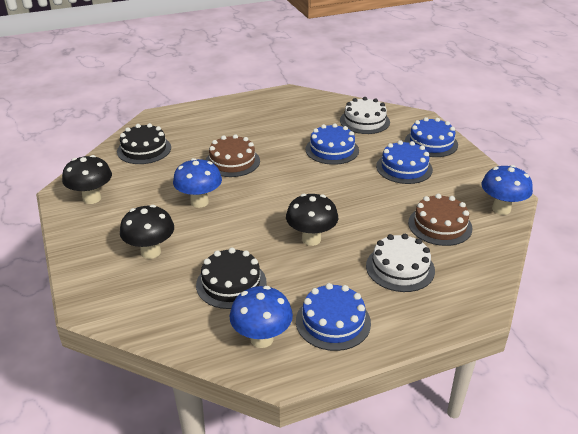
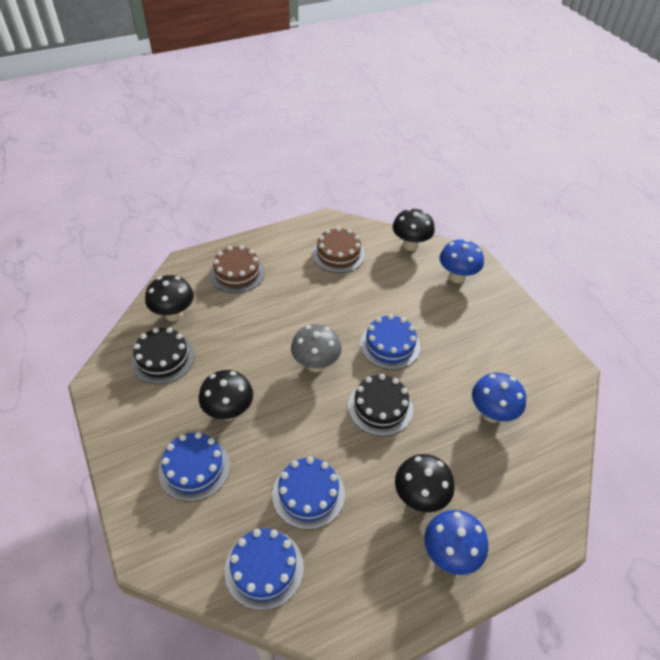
black mushroom: [62,155,112,204] [120,205,174,259] [286,194,338,246] = 3 -> [145,275,194,321] [199,370,253,420] [393,208,435,251] [395,454,455,512] = 4
grey mushroom: none = 0 -> [291,324,342,372] = 1
white cake: [340,97,390,134] [366,234,435,292] = 2 -> none = 0

